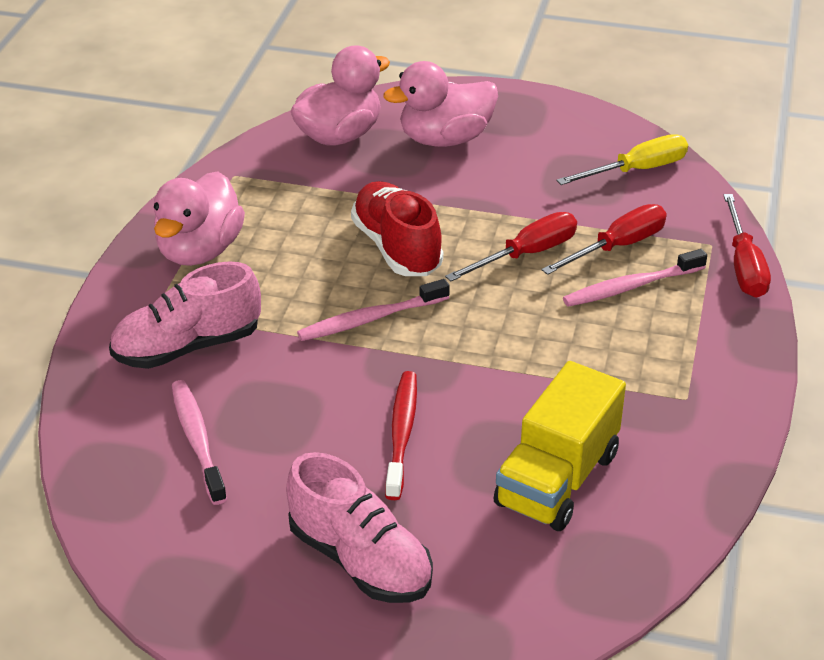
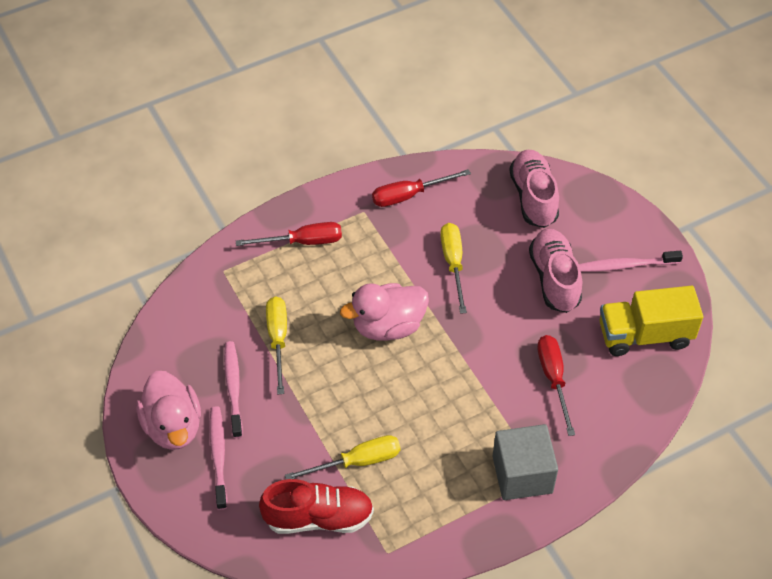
grey cube: none = 0 -> [492,424,558,500] = 1
pink duck: [154,171,245,266] [290,46,390,146] [383,61,498,147] = 3 -> [136,371,201,450] [340,283,429,341] = 2
red toothbrush: [385,371,417,500] = 1 -> none = 0
yellow screwdriver: [556,134,688,185] = 1 -> [266,297,287,394] [285,435,400,479] [440,223,467,314] = 3

